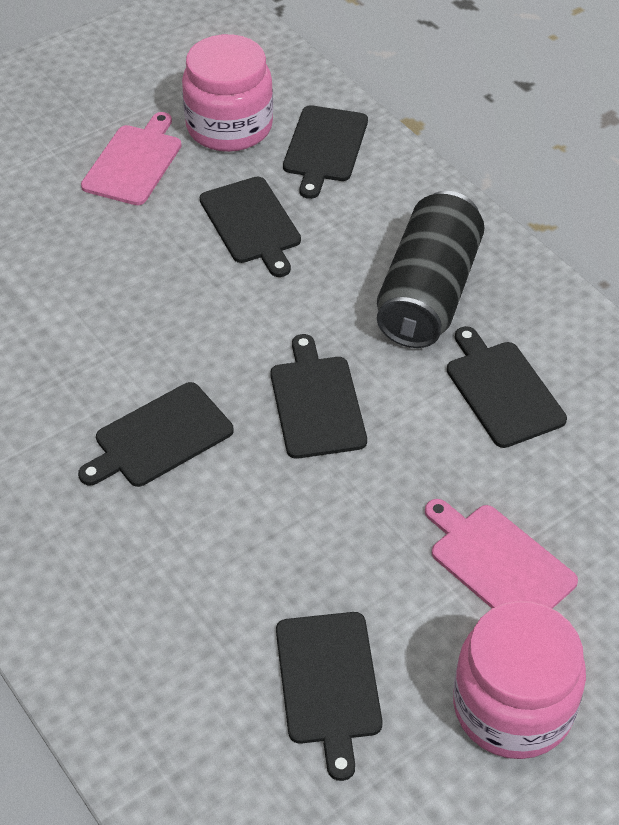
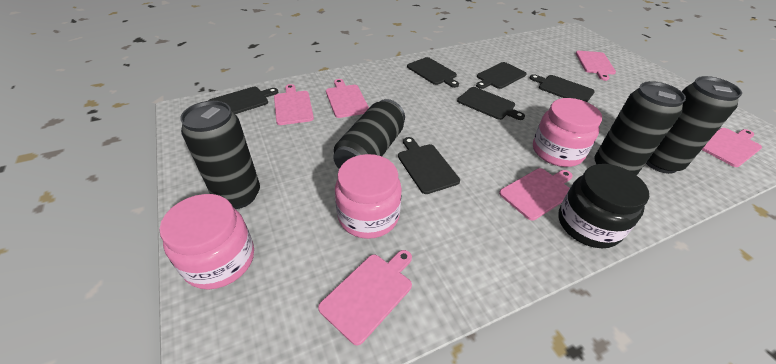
black can: [377,191,485,348] = 1 -> [180,101,260,209] [333,99,405,169] [594,81,686,175] [646,76,742,174] = 4
black jar: none = 0 -> [558,164,649,248] = 1
pink cutting board: [81,112,182,205] [425,499,578,609] = 2 -> [274,84,314,125] [318,250,412,345] [326,79,369,118] [499,168,573,221] [576,51,616,81] [702,128,762,167] = 6
pink jar: [182,34,273,152] [453,601,586,759] = 2 -> [159,194,254,290] [335,154,402,239] [533,98,602,167] = 3

